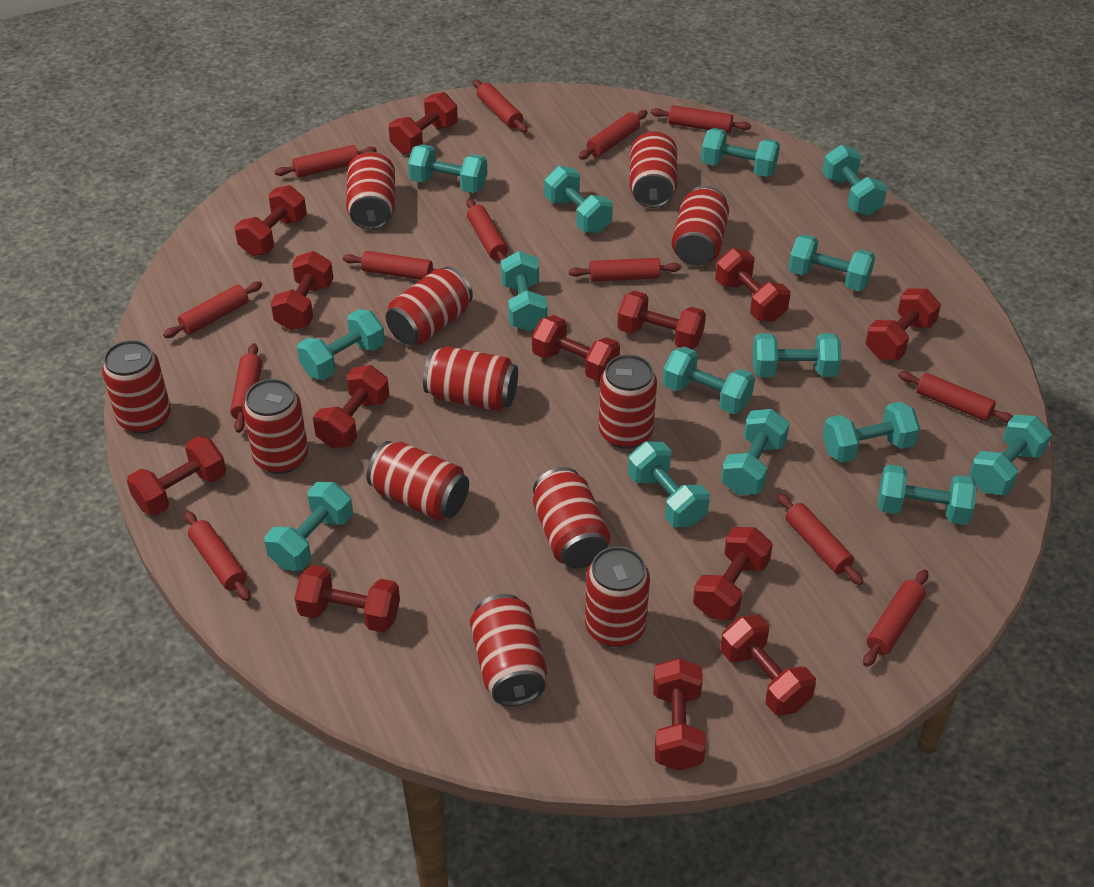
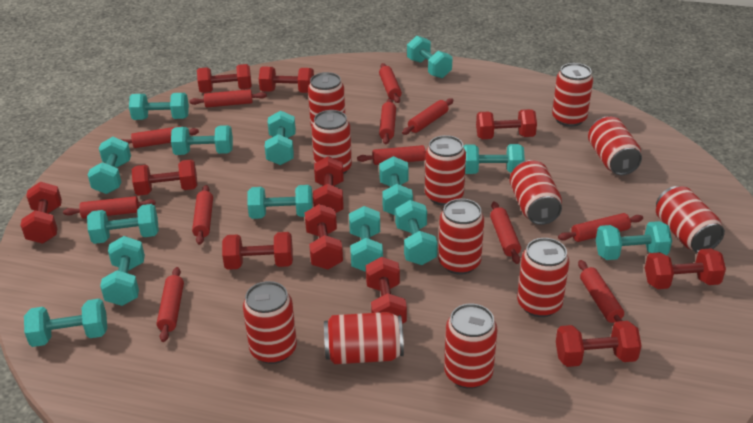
red dumbbell: [127,436,226,516] [235,185,307,256] [271,251,334,330] [295,565,400,633] [313,365,390,448] [389,92,458,154] [532,315,620,381] [617,291,706,349] [653,658,706,771] [693,527,773,620] [715,248,790,322] [720,615,816,716] [866,289,941,360] = 13 -> [20,181,62,244] [132,159,198,196] [197,64,252,93] [222,232,293,270] [259,66,314,93] [305,204,343,270] [313,156,344,213] [366,257,407,324] [476,109,537,139] [556,321,642,367] [645,248,726,289] = 11
red rolling pin: [163,282,262,338] [185,511,251,601] [230,343,262,433] [275,145,377,178] [343,251,443,280] [466,198,508,264] [473,79,528,133] [569,258,681,282] [579,110,647,160] [651,105,751,133] [777,493,863,585] [863,570,928,667] [898,371,1013,423] = 13 -> [63,196,156,219] [120,126,199,148] [156,267,184,342] [190,89,267,108] [192,185,213,245] [357,145,426,165] [379,63,402,103] [379,98,396,145] [402,98,453,135] [490,201,521,264] [558,213,643,242] [578,260,624,323] = 12
turquoise dumbbell: [264,482,353,571] [297,309,385,380] [408,144,487,193] [501,251,548,331] [545,166,613,233] [628,441,710,527] [663,347,755,414] [701,128,780,177] [721,409,789,495] [753,333,841,377] [788,234,875,291] [822,145,887,216] [823,402,920,463] [878,465,977,525] [969,415,1052,495] = 15 -> [24,299,107,347] [87,204,159,244] [88,137,131,194] [100,236,145,306] [129,93,189,120] [171,125,233,155] [247,185,313,219] [265,111,296,165] [349,206,383,272] [379,156,413,215] [395,200,437,265] [407,36,453,78] [463,144,525,174] [596,221,672,260] = 14

